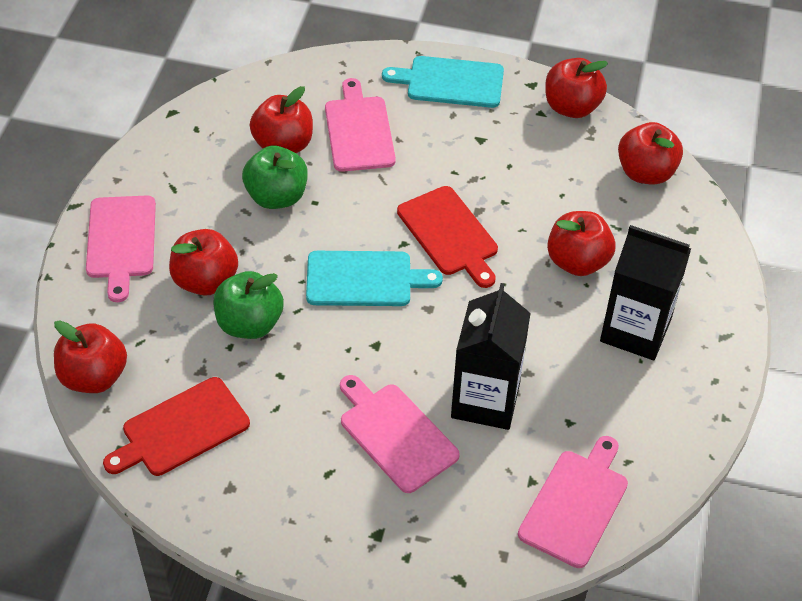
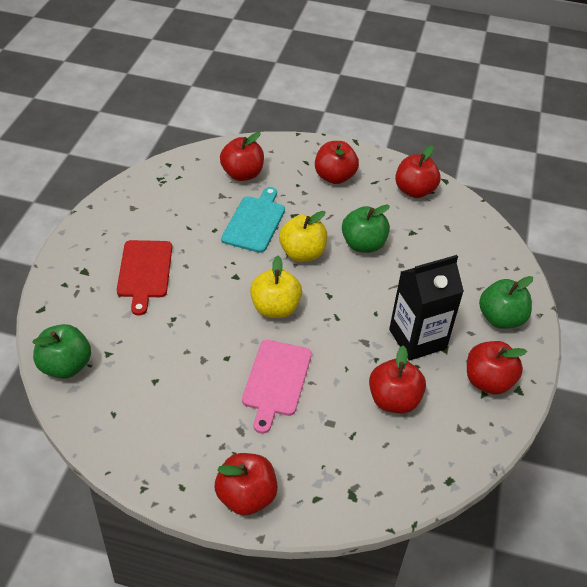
black carton: [451,283,531,430] [600,225,691,360] = 2 -> [389,255,464,361] = 1
green apple: [213,271,284,339] [242,146,308,209] = 2 -> [32,324,91,379] [342,204,390,253] [479,276,533,329] = 3
pink cutting board: [86,196,156,302] [325,78,396,172] [340,375,460,493] [518,436,628,568] = 4 -> [242,340,312,434] = 1
red cutting board: [103,377,250,476] [397,186,498,288] = 2 -> [117,240,172,316] = 1
turquoise cutting board: [306,251,443,306] [382,56,504,108] = 2 -> [221,187,285,253] = 1
yellow apple: none = 0 -> [250,256,302,318] [279,211,327,262] = 2

